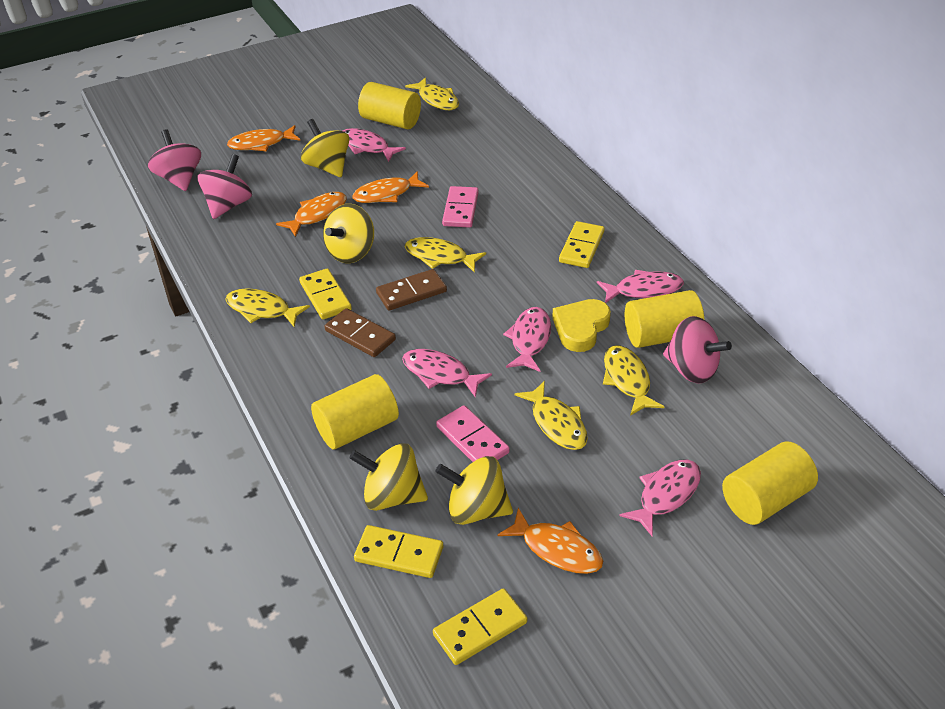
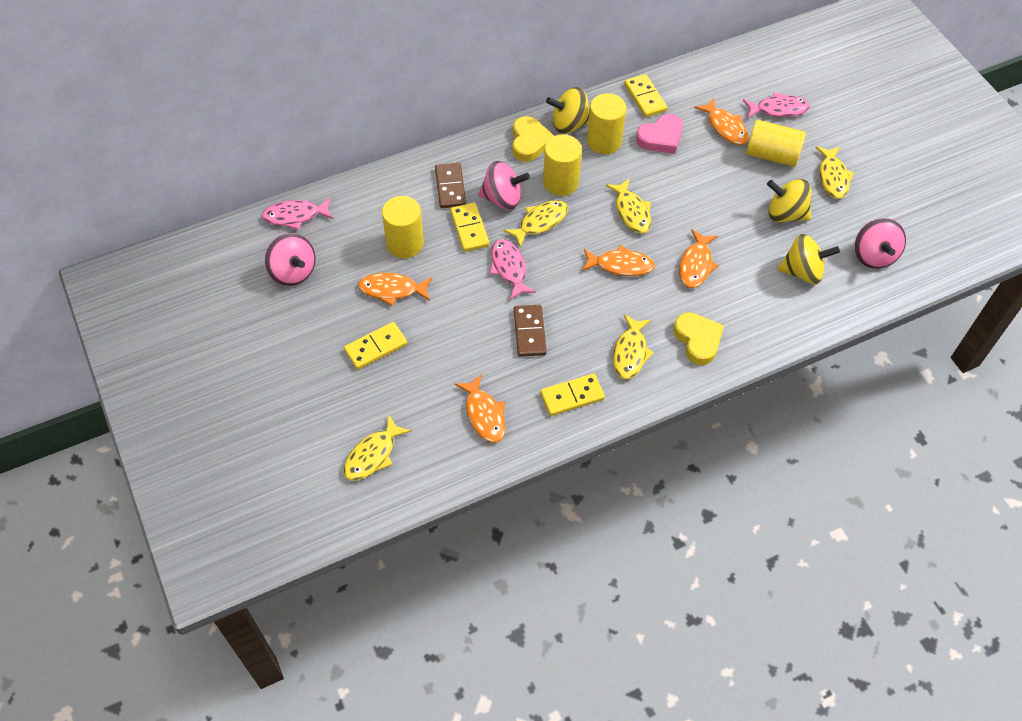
orange fish: [227,125,300,151] [276,192,347,237] [352,171,429,203] [498,508,603,574] = 4 -> [358,273,432,306] [455,374,505,443] [582,245,655,276] [679,230,719,288] [694,98,749,145] = 5
pink domino: [436,405,510,462] [442,186,479,228] = 2 -> none = 0
pink fish: [343,128,406,162] [402,349,492,398] [503,307,551,372] [597,270,684,303] [619,459,701,536] = 5 -> [262,198,334,230] [490,239,536,300] [743,92,810,119] = 3
pink heart: none = 0 -> [636,114,683,154] = 1
yellow heart: [552,299,611,352] = 1 -> [512,116,554,162] [673,312,724,365] = 2
yellow spinning top: [301,119,349,177] [323,204,374,263] [349,443,428,511] [435,456,513,525] = 4 -> [546,87,590,134] [767,179,811,222] [777,234,840,284] = 3

